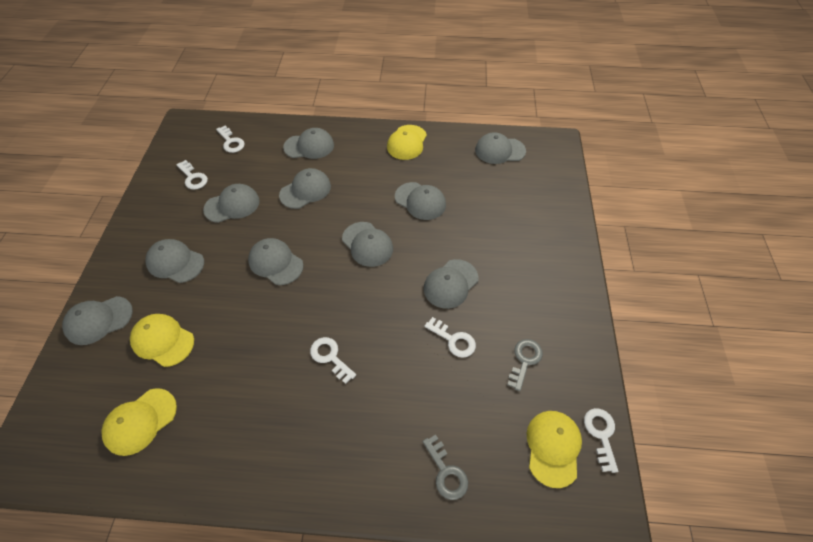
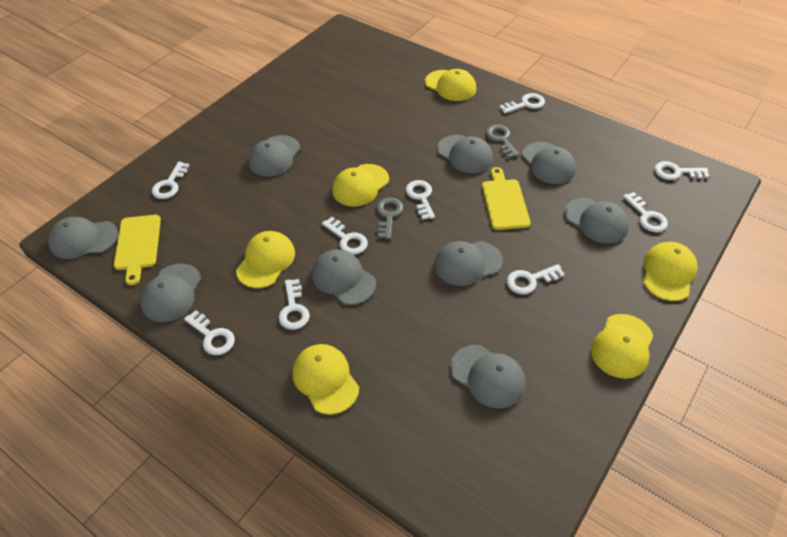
grey cap: [62,296,133,345] [145,239,204,283] [203,184,260,223] [248,238,304,285] [279,168,331,209] [283,128,334,159] [342,222,393,267] [395,182,446,220] [424,259,479,309] [475,132,526,164] = 10 -> [48,217,118,259] [140,263,201,322] [249,135,300,177] [312,249,376,305] [435,241,503,286] [437,135,493,174] [450,345,526,408] [522,142,576,184] [564,198,629,244] = 9
white key: [176,160,208,190] [216,126,245,153] [310,337,356,384] [424,317,476,358] [584,408,618,473] = 5 -> [152,162,190,199] [184,310,235,355] [278,279,310,330] [322,217,368,255] [406,180,435,220] [499,93,545,114] [507,264,565,294] [623,192,668,232] [654,161,709,180] = 9
yellow cap: [101,388,177,456] [130,314,194,367] [387,125,427,160] [527,411,582,488] = 4 -> [236,231,295,288] [292,344,359,415] [332,164,389,207] [425,69,476,101] [591,314,653,379] [643,242,698,301] = 6
yellow cutting board: none = 0 -> [114,215,161,285] [482,167,531,230] = 2

